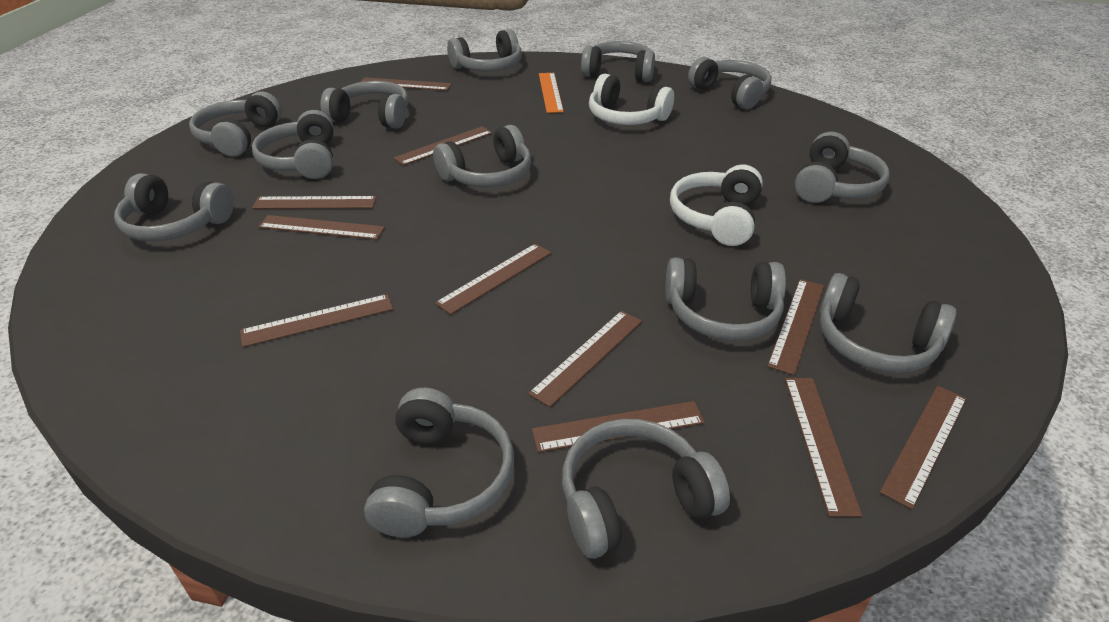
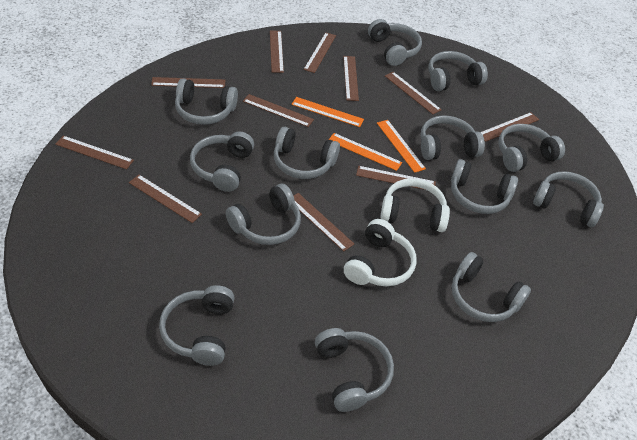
orange ruler: [539,73,564,113] = 1 -> [291,97,364,127] [329,133,402,171] [377,120,426,173] = 3

